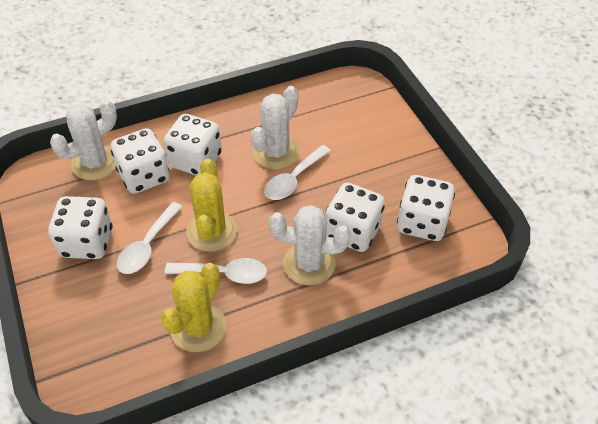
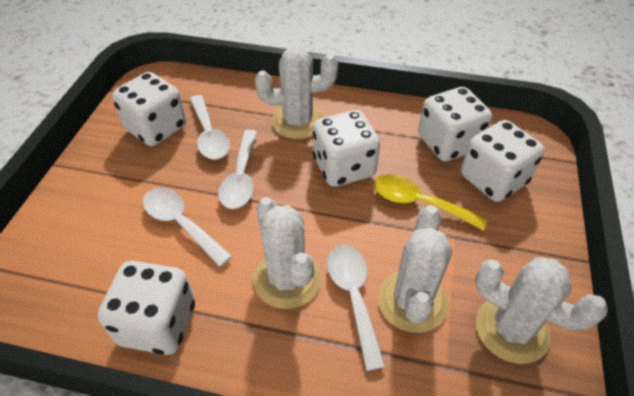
white cactus: [50,100,117,180] [251,86,300,169] [269,205,351,285] = 3 -> [253,197,321,309] [255,47,338,139] [378,205,452,333] [475,257,608,364] = 4
white spoon: [117,202,183,274] [165,258,267,284] [264,145,331,200] = 3 -> [143,188,232,267] [190,95,230,160] [218,130,257,209] [327,245,385,371] = 4
yellow cactus: [160,263,226,352] [186,159,237,252] = 2 -> none = 0
yellow spoon: none = 0 -> [373,174,488,231] = 1

